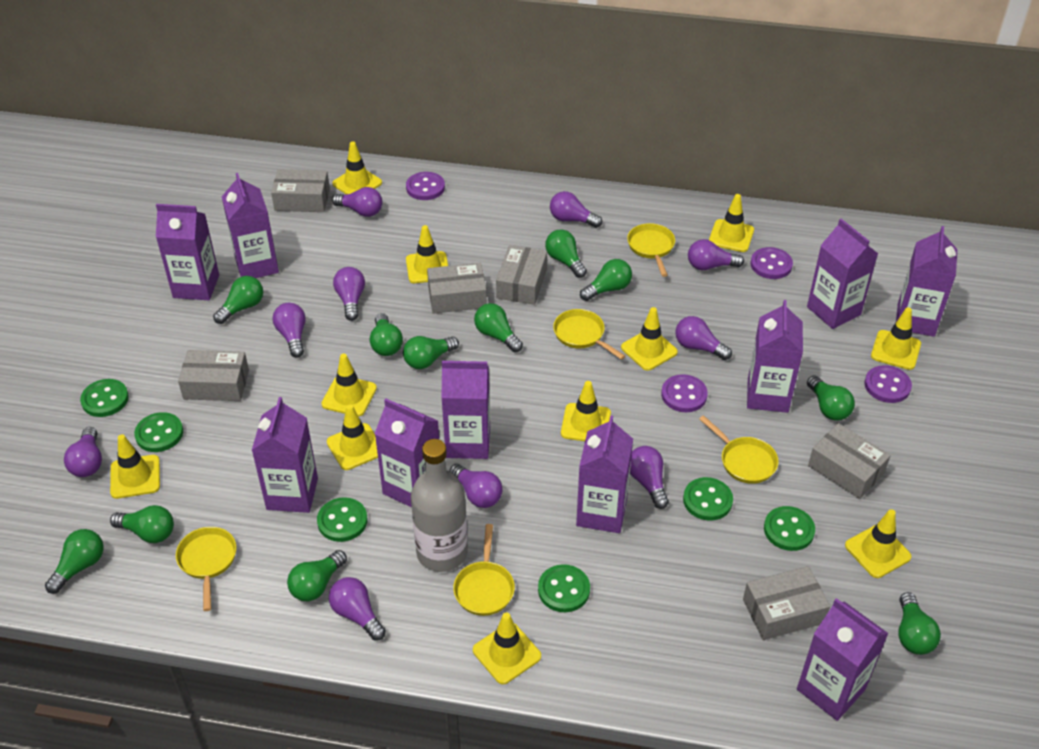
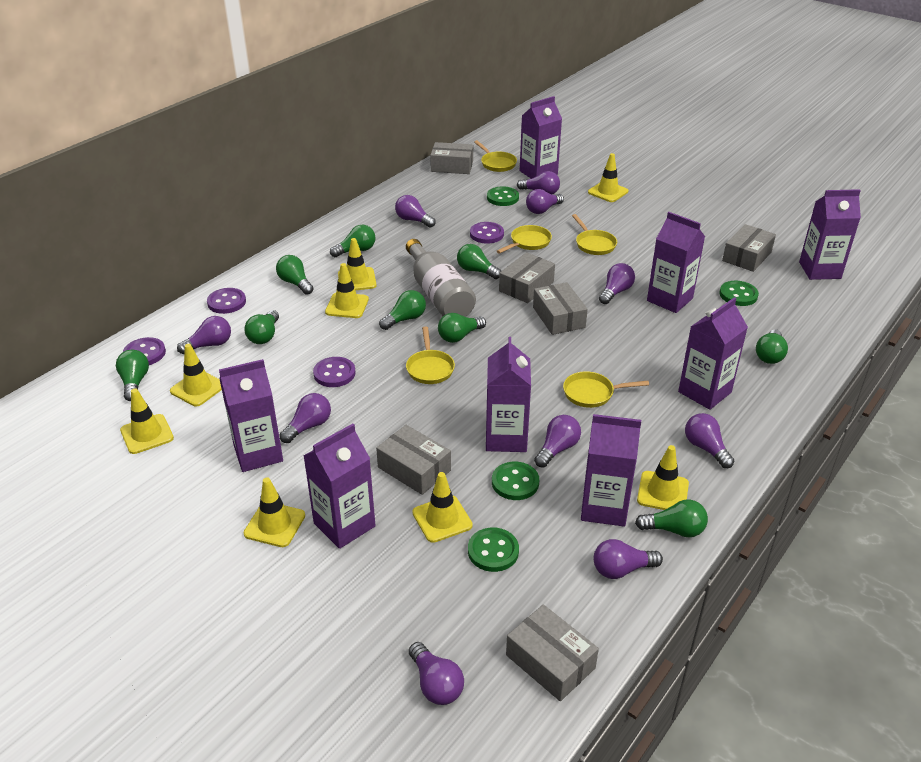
green button: [80,379,129,417] [134,412,183,452] [317,497,367,542] [538,564,590,612] [683,477,733,520] [764,506,815,551] = 6 -> [468,528,519,572] [487,186,519,206] [492,462,539,500] [719,281,759,306] = 4
green light bulb: [45,529,104,594] [110,505,174,543] [213,276,263,324] [287,550,347,601] [370,313,403,356] [403,336,459,369] [474,303,523,352] [545,229,587,278] [580,259,632,301] [807,375,855,421] [898,592,941,655] = 11 -> [116,350,149,401] [244,310,279,344] [276,255,314,295] [330,225,376,257] [379,290,426,330] [438,313,486,343] [457,244,501,279] [635,499,708,537] [756,329,788,364] = 9
purple carton: [156,204,219,300] [222,173,279,278] [251,397,318,513] [375,399,439,508] [441,361,490,459] [576,415,633,533] [747,300,803,413] [797,598,889,721] [807,219,878,329] [896,226,957,337] = 10 -> [219,359,283,472] [304,424,376,549] [486,337,531,452] [520,96,562,179] [581,414,641,527] [647,212,705,313] [678,297,748,410] [799,189,861,280] = 8
yellow traffic cone: [110,434,160,499] [321,354,377,417] [327,404,378,470] [332,141,382,194] [406,225,448,283] [473,612,541,684] [561,381,611,441] [621,307,678,371] [709,194,754,252] [845,509,912,578] [871,307,921,370] = 11 -> [120,388,174,454] [170,344,222,406] [243,478,305,547] [325,263,369,318] [338,238,377,290] [412,472,473,543] [588,153,628,202] [637,445,689,510] = 8

